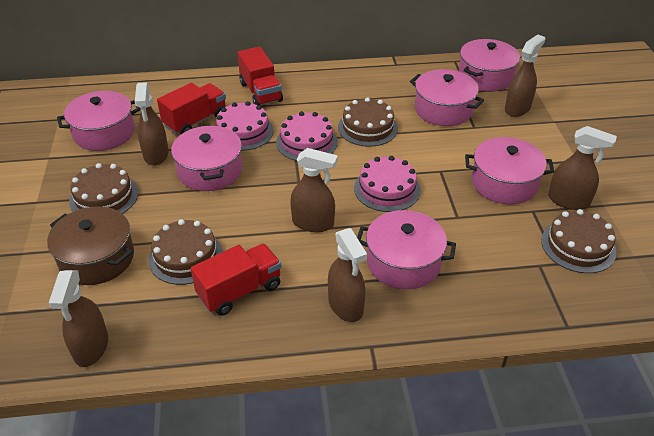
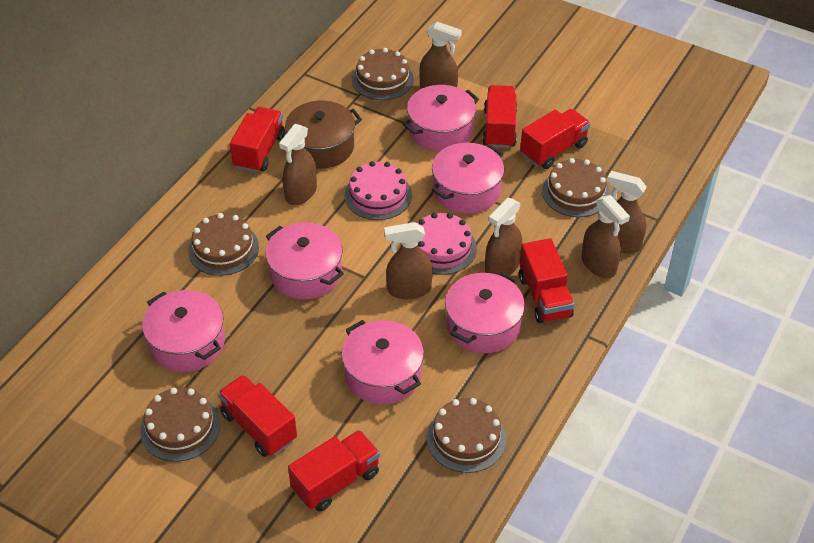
brown cake: [69,163,138,214] [149,219,223,285] [338,97,398,147] [541,209,616,273] = 4 -> [140,388,220,462] [188,213,259,276] [352,48,414,100] [427,398,506,473] [542,158,610,217] = 5
pink cake: [216,101,274,151] [276,111,338,161] [354,156,421,212] = 3 -> [345,161,412,220] [417,213,477,275] = 2
red truck: [157,83,226,134] [191,243,281,315] [237,47,283,105] = 3 -> [218,375,297,457] [230,107,285,173] [288,430,380,512] [482,85,517,148] [519,238,574,323] [520,109,590,169] = 6

